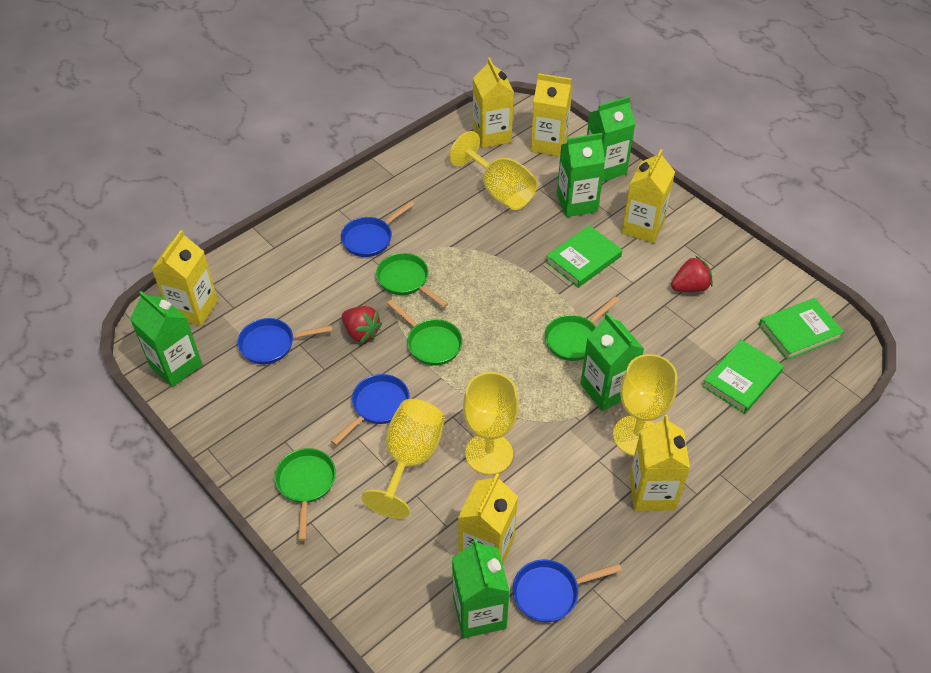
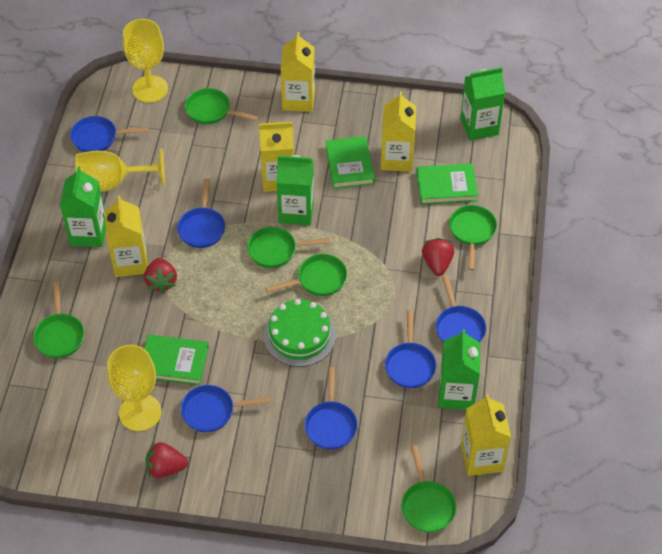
blue pan: [237,318,332,365] [331,374,410,445] [341,201,415,257] [513,559,622,622] = 4 -> [70,116,149,152] [177,179,225,248] [181,385,271,432] [305,367,358,450] [385,310,437,388] [436,275,486,343] = 6
green cake: none = 0 -> [264,299,336,367] = 1
green carton: [130,291,203,387] [452,539,510,638] [557,133,605,217] [580,312,644,411] [587,96,635,182] = 5 -> [60,166,106,247] [276,155,314,225] [438,329,480,410] [460,67,505,141] = 4
green pan: [275,448,336,541] [376,253,448,308] [387,300,463,366] [545,296,619,361] = 4 -> [33,282,84,358] [185,88,258,124] [247,227,330,268] [265,254,347,296] [401,445,456,533] [449,205,497,271] = 6
red strawberry: [342,306,382,343] [671,256,713,292] = 2 -> [144,258,177,294] [145,441,188,478] [422,238,454,276] = 3
yellow carton: [152,230,218,326] [458,473,518,564] [473,58,514,148] [530,73,573,157] [621,149,675,243] [630,415,690,511] = 6 -> [105,195,148,277] [259,122,294,192] [281,32,315,112] [381,91,416,172] [461,394,511,476] = 5
yellow goblet: [361,399,445,519] [450,131,538,210] [463,372,519,475] [613,354,678,456] = 4 -> [75,149,165,192] [107,345,161,431] [123,19,168,103] = 3

